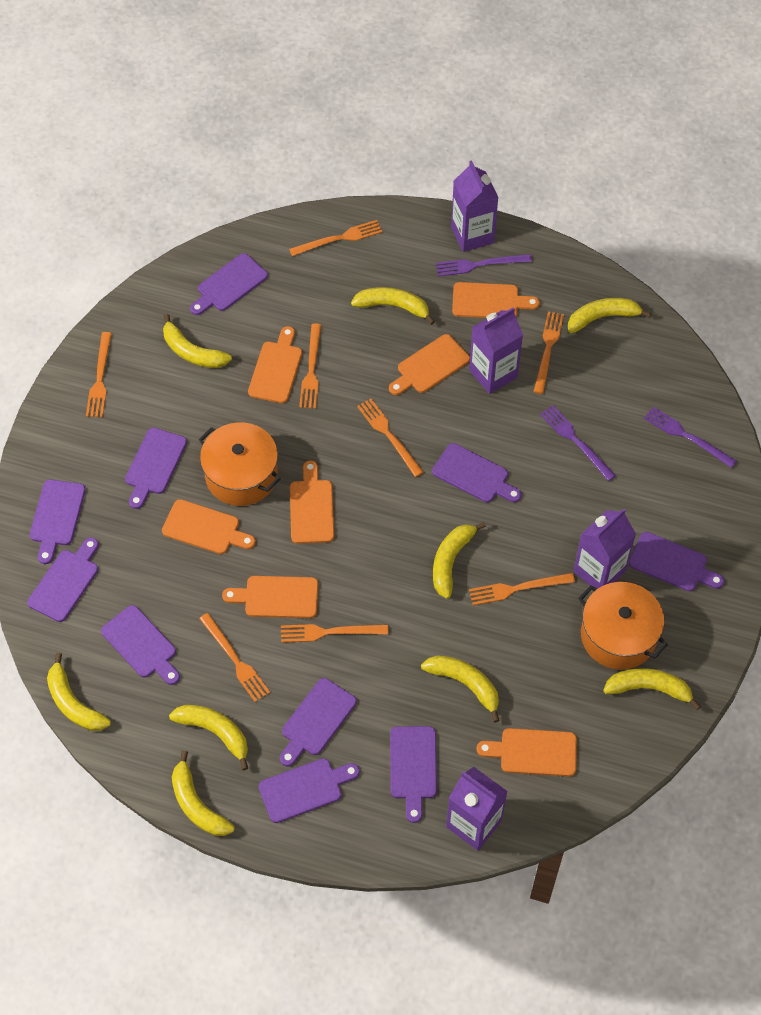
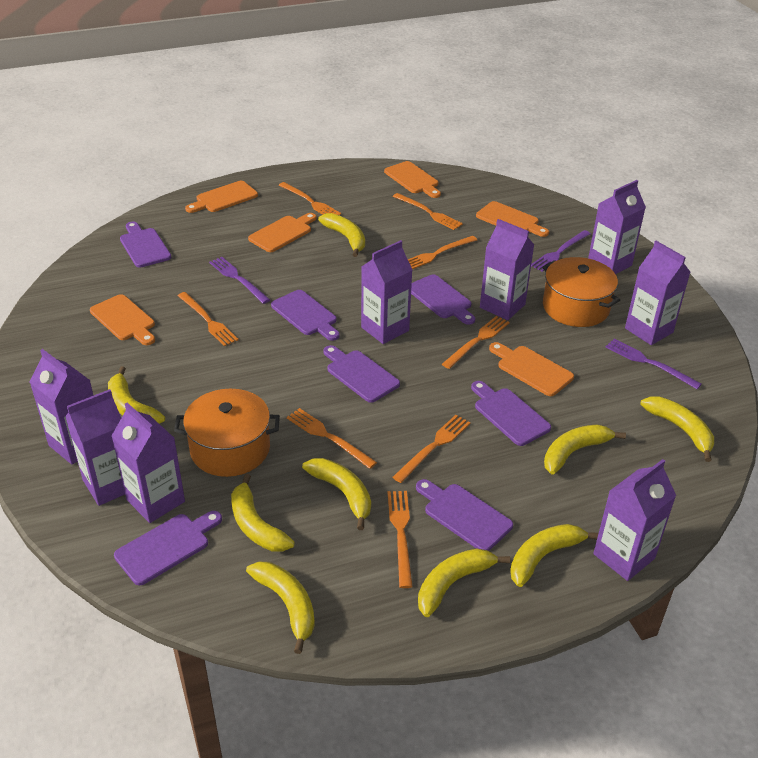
orange cutting board: [162,499,255,554] [222,576,318,618] [248,326,302,403] [290,461,334,544] [389,334,470,395] [452,282,540,318] [476,728,577,776] = 7 -> [90,294,155,345] [185,181,258,213] [248,213,317,252] [384,161,441,198] [476,201,549,237] [489,342,574,396] = 6
purple carton: [446,767,508,851] [451,160,499,252] [469,307,523,394] [574,509,636,589] = 4 -> [30,349,94,465] [65,389,125,506] [112,403,185,523] [361,240,412,344] [480,219,534,320] [588,180,646,274] [593,459,676,581] [625,241,691,345] = 8
purple cutting board: [27,537,99,622] [30,479,86,564] [101,605,180,685] [125,428,187,509] [190,253,268,315] [259,758,360,823] [280,678,357,766] [390,726,437,823] [432,443,522,503] [629,532,724,591] = 10 -> [114,511,222,585] [120,221,171,268] [271,290,340,341] [323,345,400,403] [411,274,475,325] [416,479,513,551] [471,381,551,446] = 7

